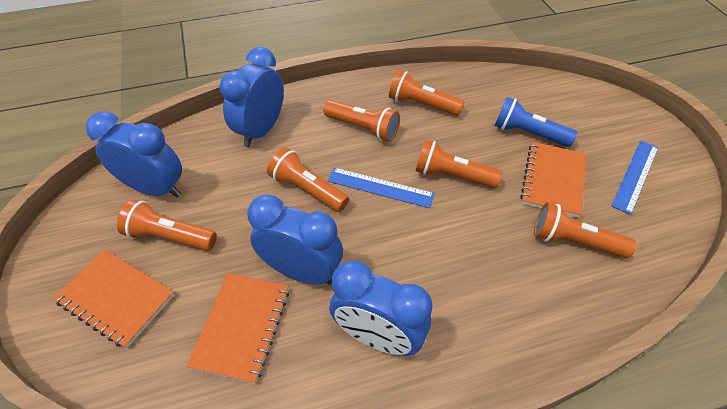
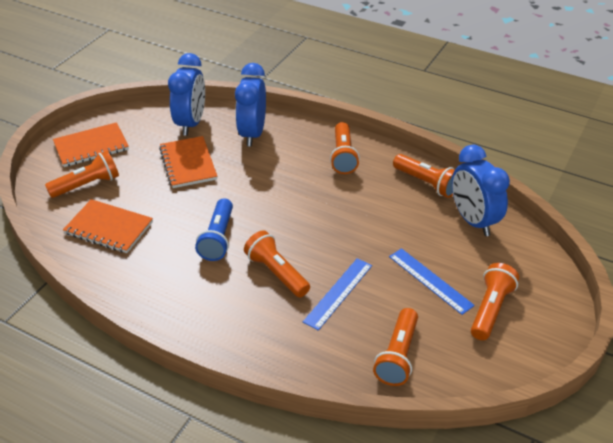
blue clock: [86,111,182,197] [220,47,284,147] [247,194,343,284] [329,261,433,356] = 4 -> [168,53,205,136] [235,63,266,147] [452,145,510,236] = 3

